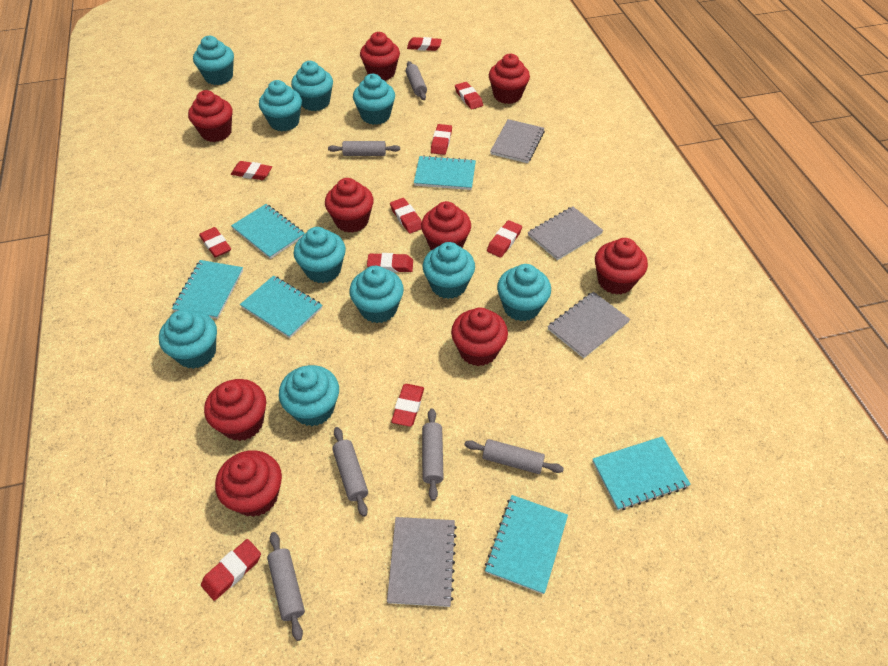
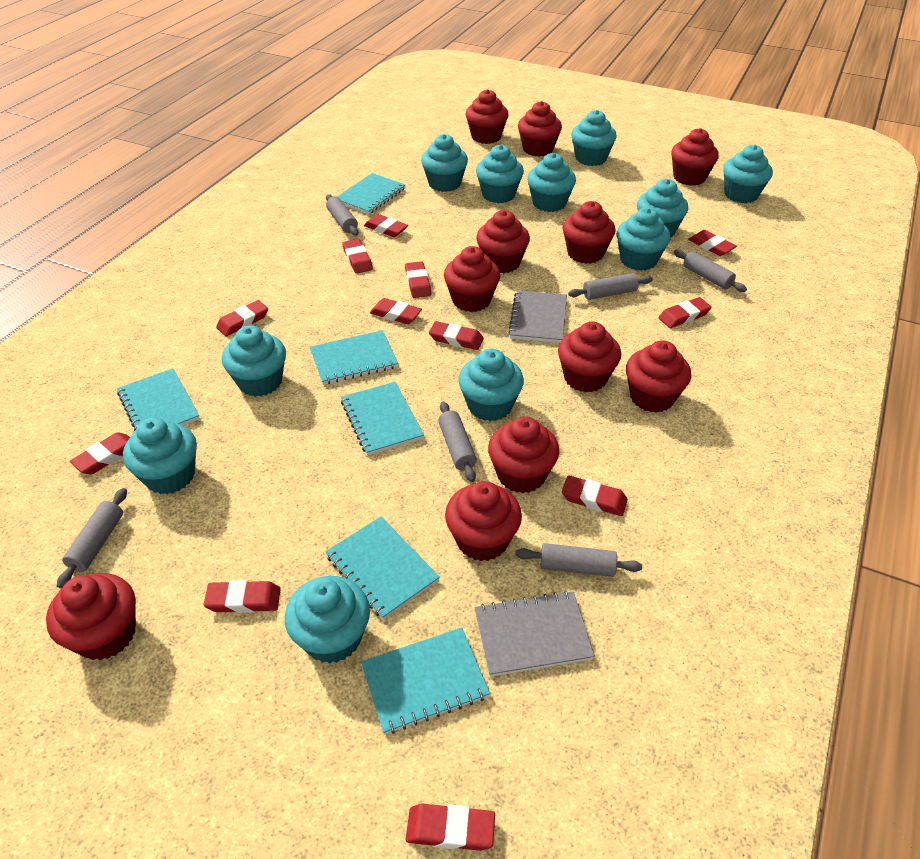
grey notebook: [387,517,457,607] [490,119,545,163] [528,207,604,260] [547,292,630,358] = 4 -> [475,591,595,677] [508,290,567,343] = 2
red cupcake: [188,90,233,142] [204,379,266,441] [215,450,282,517] [325,178,374,233] [360,32,400,81] [421,201,471,250] [451,307,508,366] [489,54,530,104] [595,238,648,295] = 9 -> [46,573,136,660] [444,246,500,312] [445,481,522,561] [466,89,509,144] [476,210,530,273] [488,417,559,493] [518,101,562,157] [558,322,621,392] [562,201,615,264] [626,340,691,413] [671,128,719,186] = 11
red eraser: [199,227,231,258] [201,539,261,601] [231,161,272,180] [367,253,413,273] [390,198,422,234] [391,384,424,427] [407,37,442,51] [431,124,452,155] [455,82,483,110] [487,220,522,258] = 10 -> [70,432,130,475] [203,580,281,613] [216,300,268,336] [342,239,373,274] [364,214,408,237] [370,298,422,324] [405,261,431,298] [406,803,495,851] [429,321,484,350] [562,475,628,516] [658,297,711,328] [688,230,737,256] = 12
turquoise cupcake: [159,310,217,369] [193,36,234,85] [259,80,302,131] [279,365,339,426] [291,61,333,111] [293,227,346,283] [349,266,404,323] [353,74,395,125] [423,242,475,299] [497,264,551,321] = 10 -> [123,418,197,494] [222,325,286,397] [285,576,370,664] [421,134,468,192] [458,349,524,421] [476,145,524,203] [527,153,576,212] [571,110,617,166] [617,208,670,271] [637,179,688,237] [723,145,773,203] = 11

